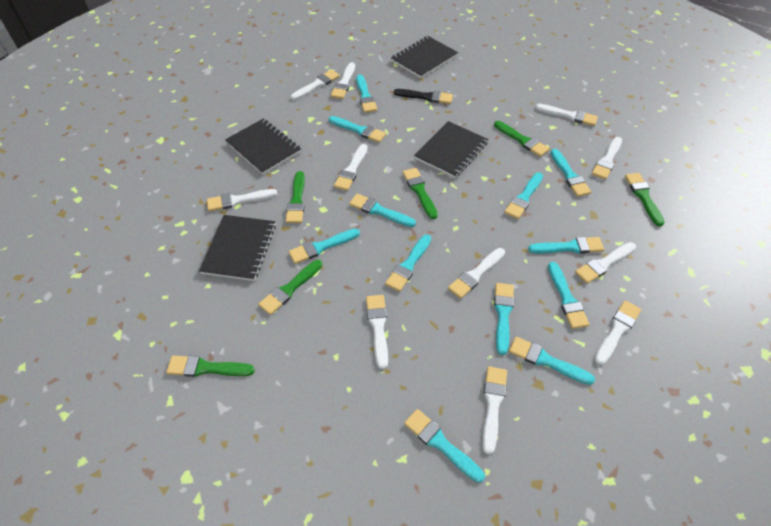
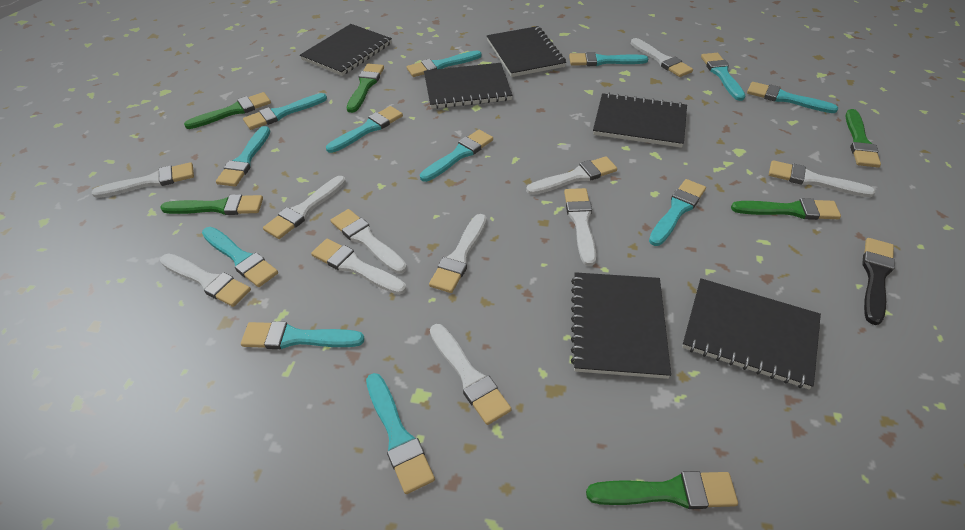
black notebook: [199,215,276,281] [225,118,301,175] [391,36,458,78] [414,121,489,178] = 4 -> [300,24,392,76] [424,63,512,109] [487,26,566,77] [571,272,671,379] [593,93,687,148] [682,278,821,389] = 6

